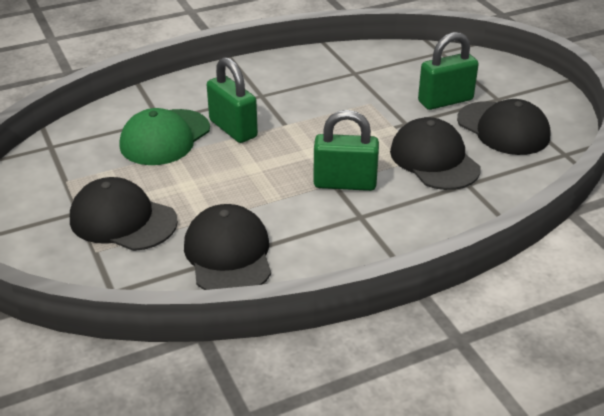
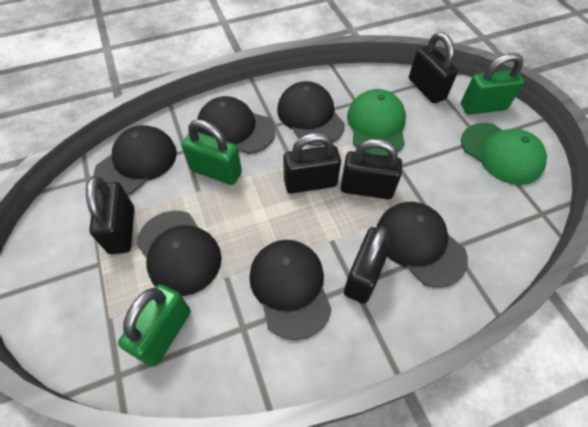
black cap: [70,177,178,251] [184,204,271,290] [390,117,481,190] [457,99,550,155] = 4 -> [94,125,177,195] [136,211,222,296] [197,96,275,154] [249,240,332,340] [277,81,345,146] [377,202,468,287] = 6
black padlock: none = 0 -> [86,176,134,254] [283,133,341,194] [341,139,402,199] [344,226,393,304] [409,32,458,103] = 5
green cap: [120,108,210,165] = 1 -> [347,89,406,156] [461,123,547,185] = 2

